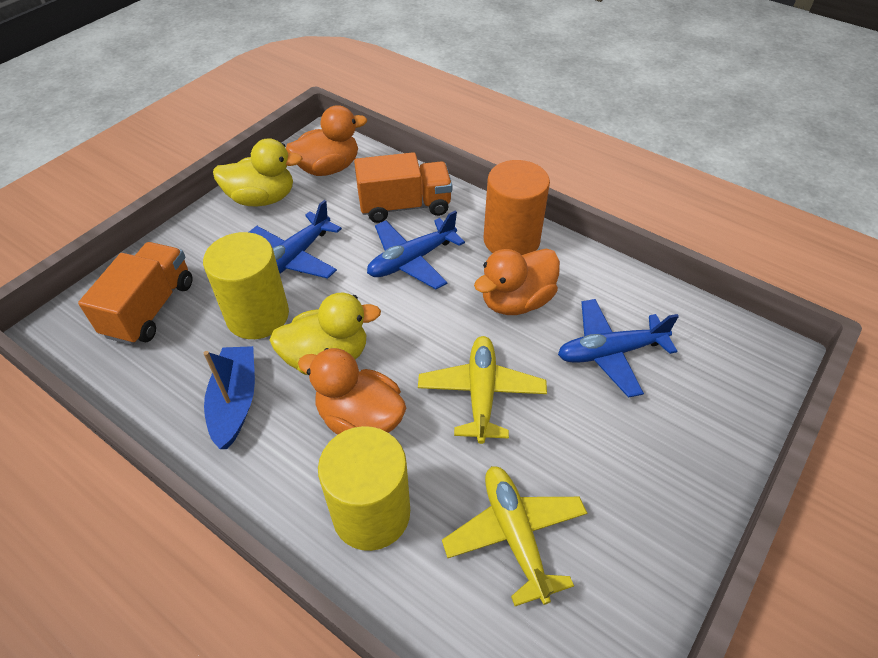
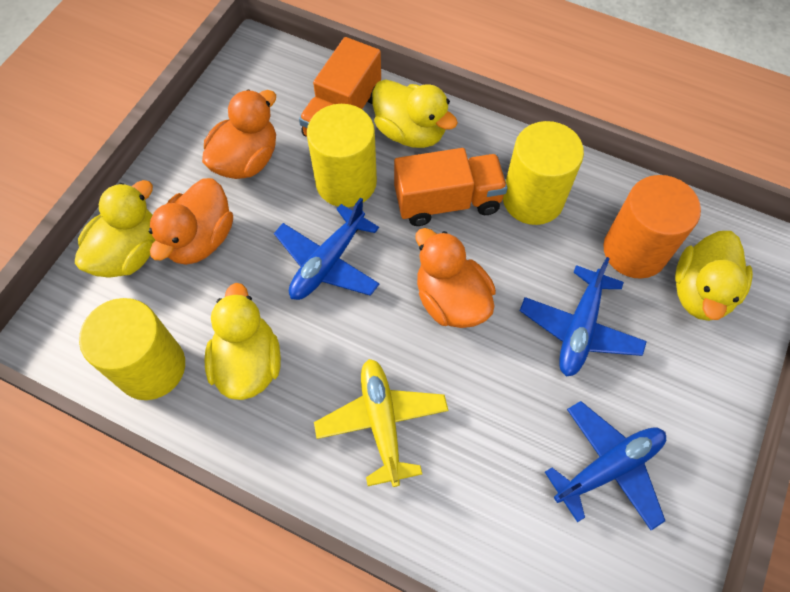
blue boat: [204,346,255,449] = 1 -> none = 0
yellow cylinder: [203,232,289,339] [318,426,410,551] = 2 -> [79,298,185,400] [307,104,377,207] [503,121,584,225] = 3
yellow duck: [213,138,303,206] [270,293,381,375] = 2 -> [75,180,155,278] [204,283,281,400] [372,79,458,148] [675,231,753,321] = 4
yellow plane: [418,336,547,444] [442,466,587,606] = 2 -> [314,359,448,487] = 1

